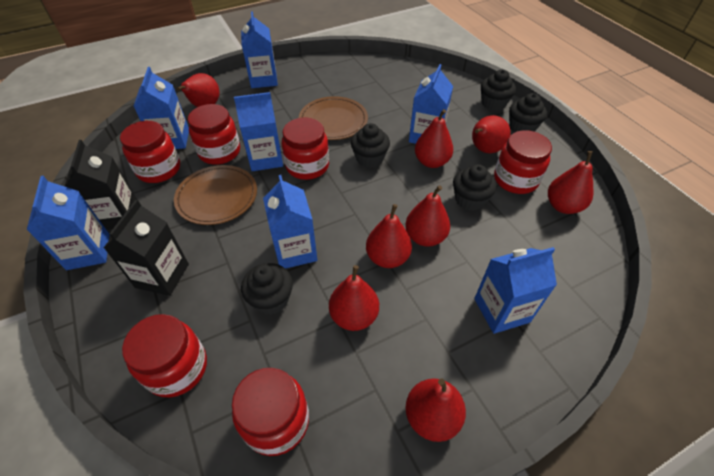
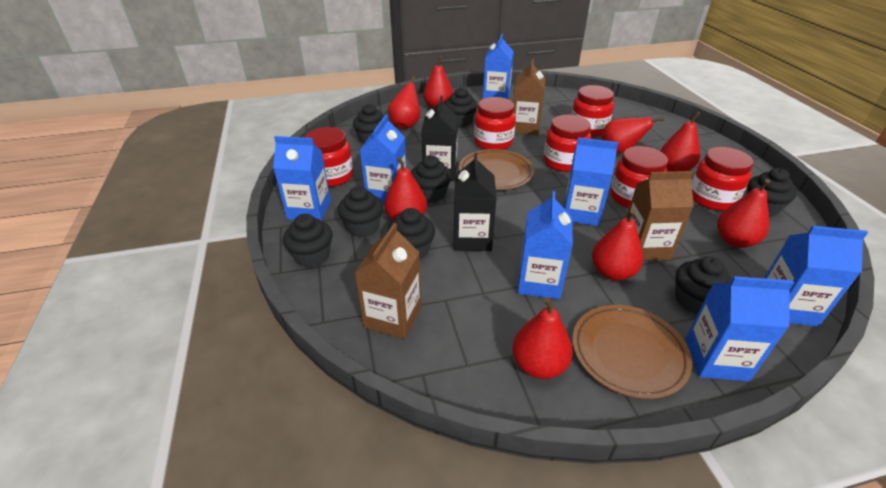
black cupcake: [241,263,293,315] [351,123,390,168] [453,164,497,211] [481,70,516,111] [509,93,547,133] = 5 -> [283,214,333,267] [338,186,383,237] [353,104,384,144] [387,208,435,259] [411,155,451,203] [445,87,478,127] [675,256,732,314] [747,168,797,217] = 8
brown carton: none = 0 -> [355,223,421,339] [513,59,545,135] [626,171,694,261] = 3

